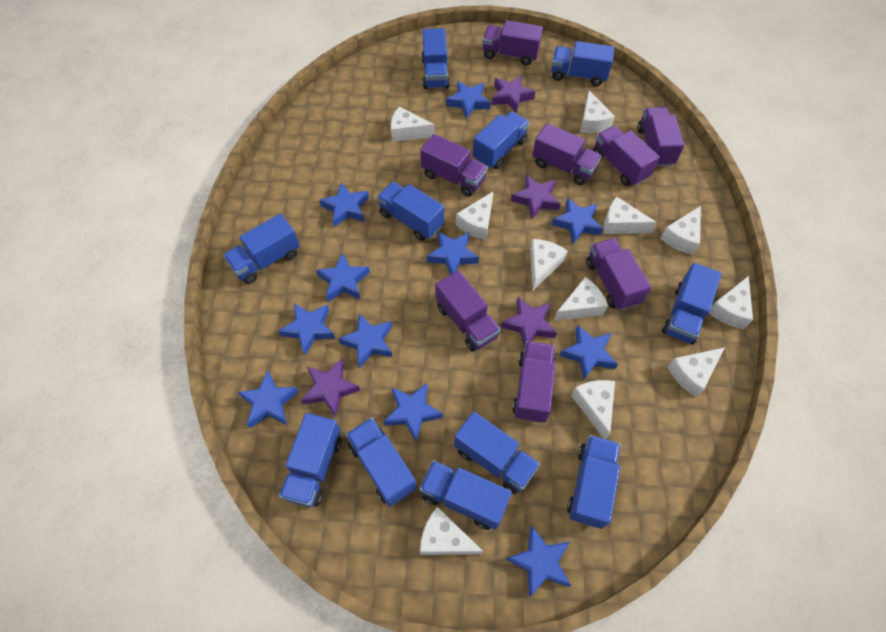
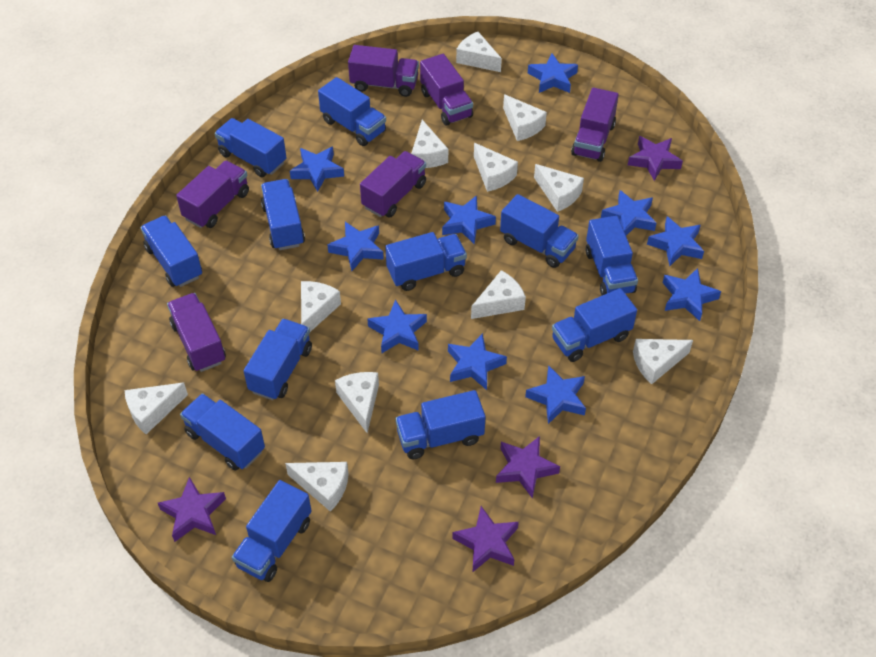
blue star: [237,370,299,428] [278,303,335,355] [316,253,370,302] [319,182,369,227] [338,313,392,368] [383,383,443,441] [427,232,479,275] [446,81,491,119] [506,526,571,597] [551,198,603,244] [559,325,618,380] = 11 -> [290,146,344,192] [327,222,384,271] [367,299,427,353] [442,195,496,244] [448,333,507,390] [525,365,586,424] [528,53,578,93] [601,190,656,236] [647,216,704,266] [663,268,721,321] = 10
blue truck: [223,214,300,284] [279,413,341,507] [346,418,417,507] [377,182,444,241] [419,460,512,530] [421,28,450,89] [454,411,540,494] [473,111,530,169] [551,41,615,86] [567,435,621,529] [662,263,722,344] = 11 -> [140,215,202,287] [180,393,265,471] [215,118,287,177] [232,480,311,582] [244,319,312,400] [261,179,305,250] [318,77,386,146] [385,232,467,291] [395,390,486,459] [500,194,579,268] [552,288,637,362] [585,216,638,295] = 12
purple truck: [420,134,488,197] [435,270,501,352] [482,20,543,65] [512,341,555,423] [532,123,602,185] [586,238,651,311] [593,126,660,186] [637,107,684,167] = 8 -> [167,293,226,372] [176,161,249,228] [348,45,419,97] [360,151,426,218] [420,54,473,126] [571,87,619,162] = 6

